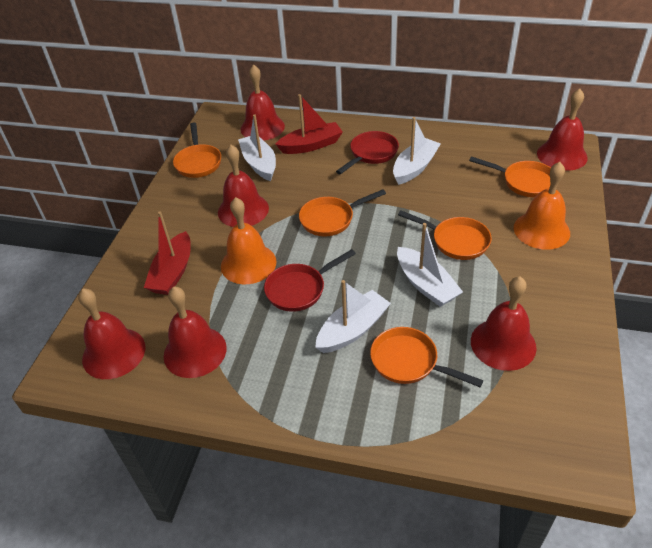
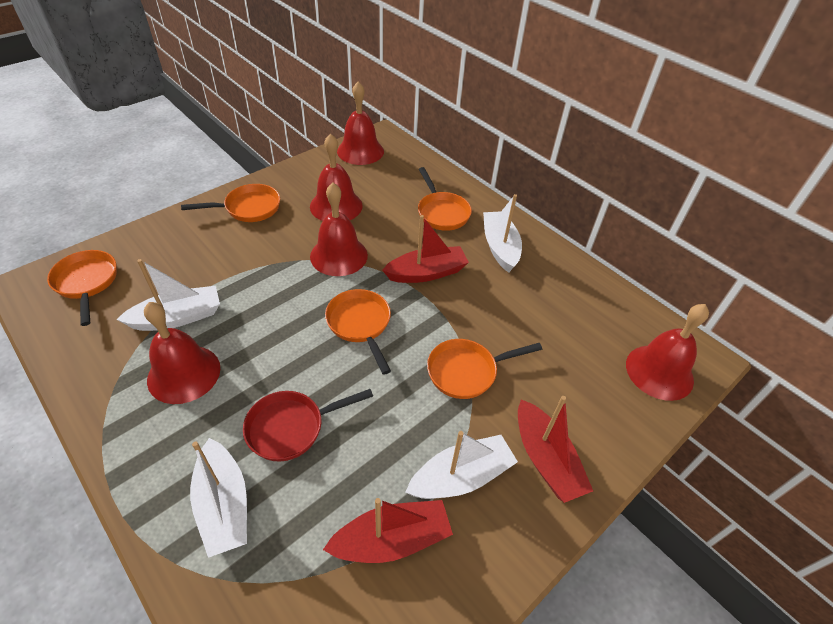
orange bell: [221,197,276,284] [514,162,570,250] = 2 -> none = 0
red bell: [78,288,145,379] [164,286,227,378] [218,145,269,227] [240,64,285,140] [471,276,536,371] [537,89,588,171] = 6 -> [144,302,220,404] [310,133,363,221] [310,183,368,276] [337,82,384,165] [626,304,709,401] = 5
red boat: [144,211,191,295] [275,94,343,154] = 2 -> [323,498,453,563] [382,215,469,283] [518,396,593,503] = 3
red pan: [264,249,356,312] [336,131,399,175] = 2 -> [243,389,373,462] = 1

